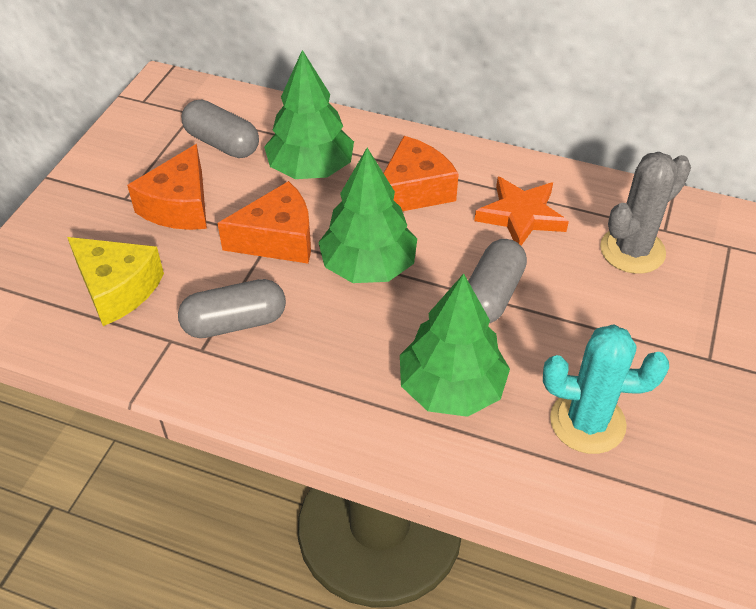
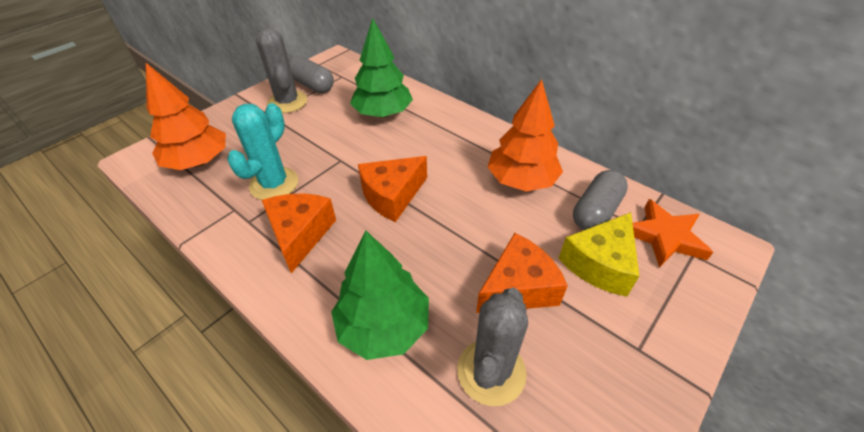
green tree: [264,50,354,179] [318,148,417,283] [400,274,510,417] = 3 -> [331,231,429,360] [350,18,413,118] = 2
grey cactus: [600,152,691,274] = 1 -> [256,27,307,113] [457,288,528,406] = 2
grey capsule: [178,279,286,338] [182,99,259,158] [468,239,527,323] = 3 -> [289,56,334,93] [573,170,628,230] = 2
orange tree: none = 0 -> [146,63,226,170] [488,79,563,191] = 2

